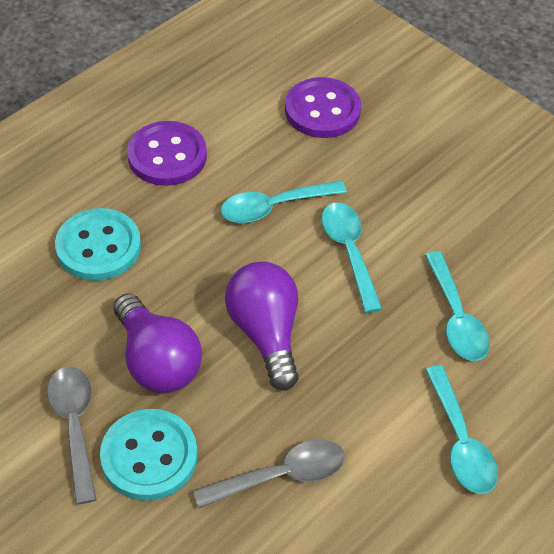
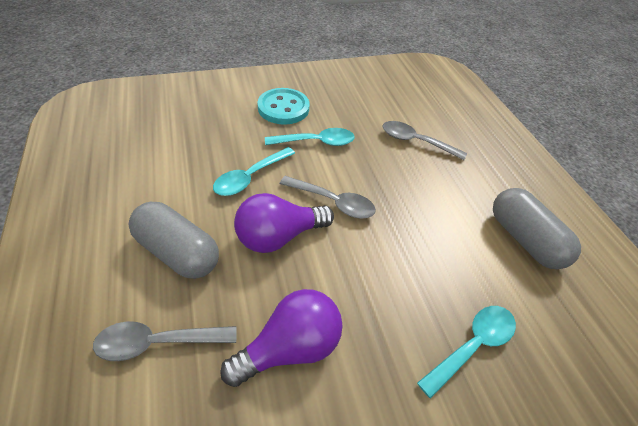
grey capsule: none = 0 -> [128,202,219,279] [493,188,581,269] = 2
grey spoon: [47,367,97,504] [193,439,345,508] = 2 -> [93,321,237,361] [280,176,376,219] [382,121,467,160] = 3
purple button: [127,121,207,186] [285,77,361,138] = 2 -> none = 0
turquoise button: [55,208,141,281] [100,409,197,500] = 2 -> [257,88,310,125] = 1
turquoise spoon: [221,180,347,223] [321,203,382,313] [425,251,490,361] [425,365,498,494] = 4 -> [213,147,295,196] [265,128,355,146] [417,306,516,399] = 3

